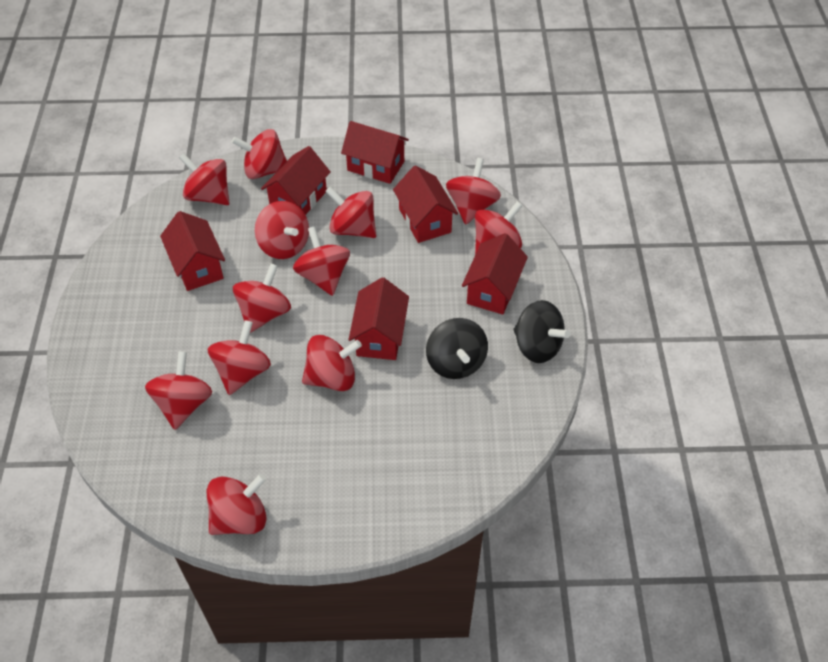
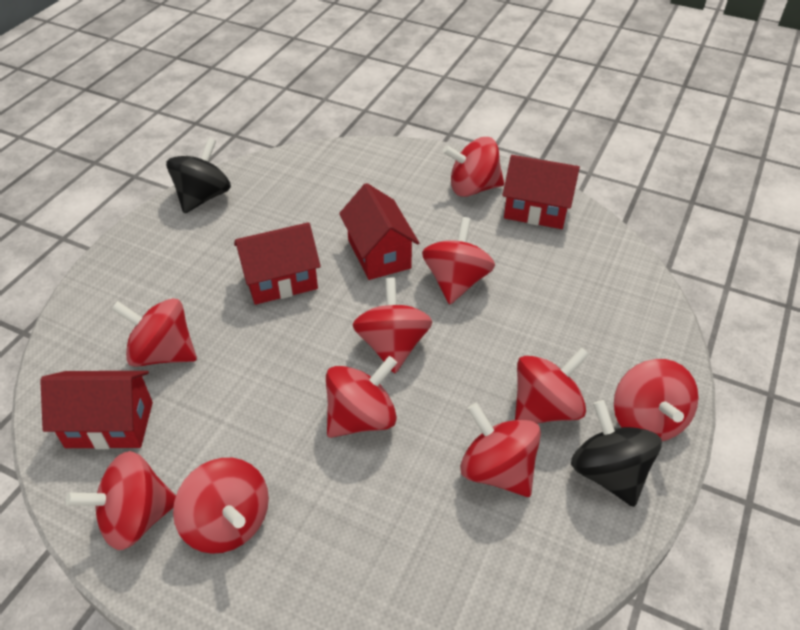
red house: [160,211,225,291] [261,146,331,215] [341,121,409,184] [348,278,409,360] [393,165,458,243] [462,233,528,314] = 6 -> [40,371,153,449] [234,222,321,305] [339,183,419,280] [502,155,580,229] = 4
red spinning top: [145,351,212,430] [179,153,230,205] [207,474,267,535] [208,320,271,395] [232,129,287,179] [233,263,291,333] [255,201,309,259] [293,226,350,296] [302,335,362,391] [325,187,377,238] [446,158,501,225] [475,201,523,255] = 12 -> [66,451,176,550] [112,298,197,367] [173,458,269,554] [326,356,397,438] [353,278,432,373] [422,217,495,304] [443,137,504,197] [460,403,541,497] [515,347,590,424] [614,359,698,441] = 10

